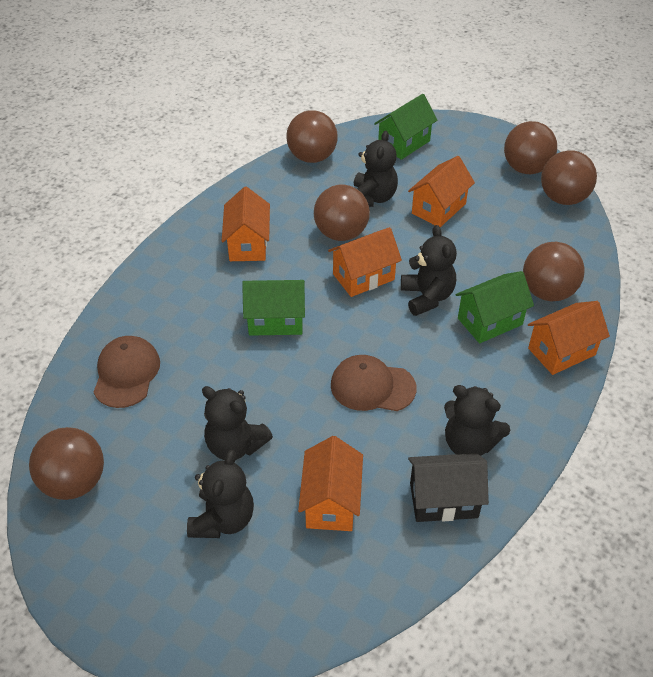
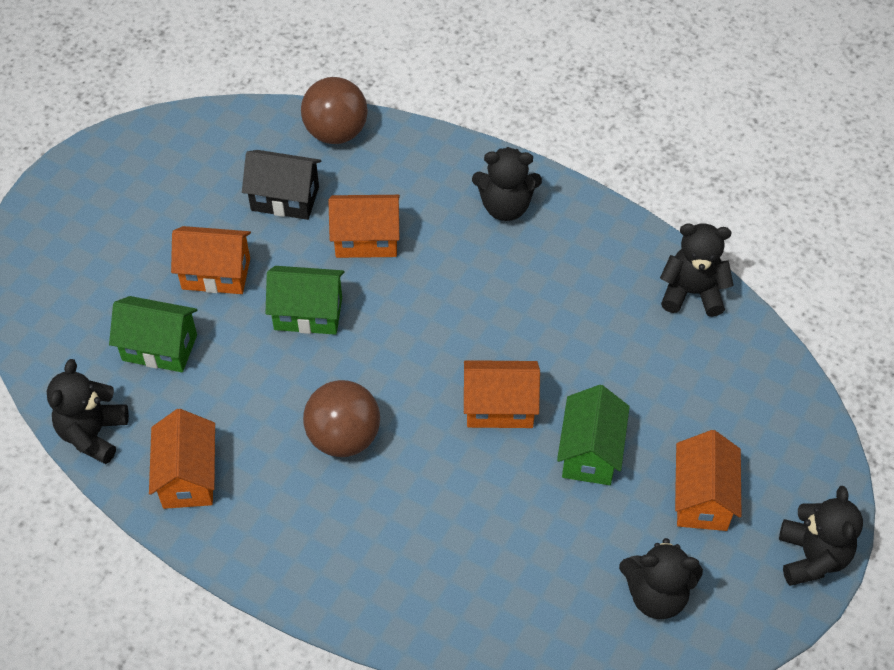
brown ball: [29,427,104,500] [286,110,338,163] [314,185,370,241] [504,121,557,174] [523,242,585,301] [541,150,597,205] = 6 -> [301,77,368,144] [303,380,380,457] = 2
brown cap: [94,336,160,408] [331,355,417,411] = 2 -> none = 0

